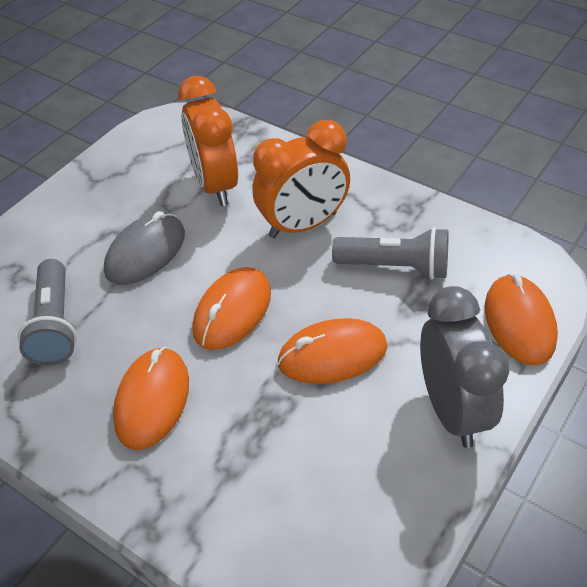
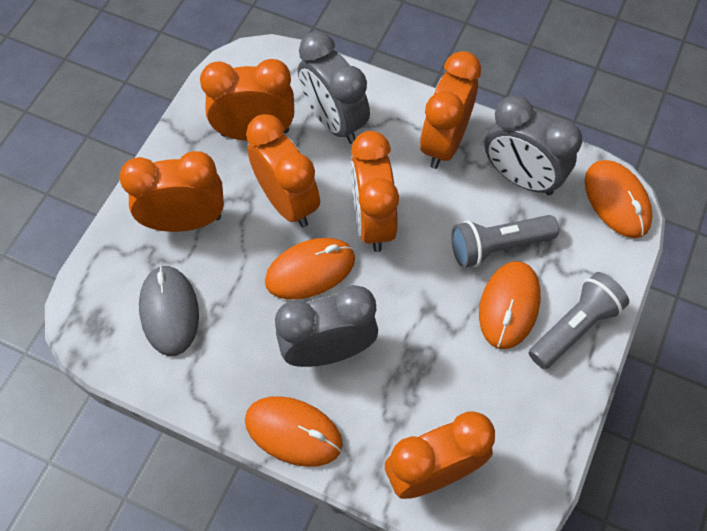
grey clock: [420,286,509,448] = 1 -> [275,285,378,367] [298,31,370,144] [485,95,582,195] = 3
orange clock: [178,76,238,206] [252,120,350,238] = 2 -> [119,151,224,232] [200,59,294,141] [246,114,320,227] [351,131,399,252] [385,412,495,499] [420,51,481,169] = 6

